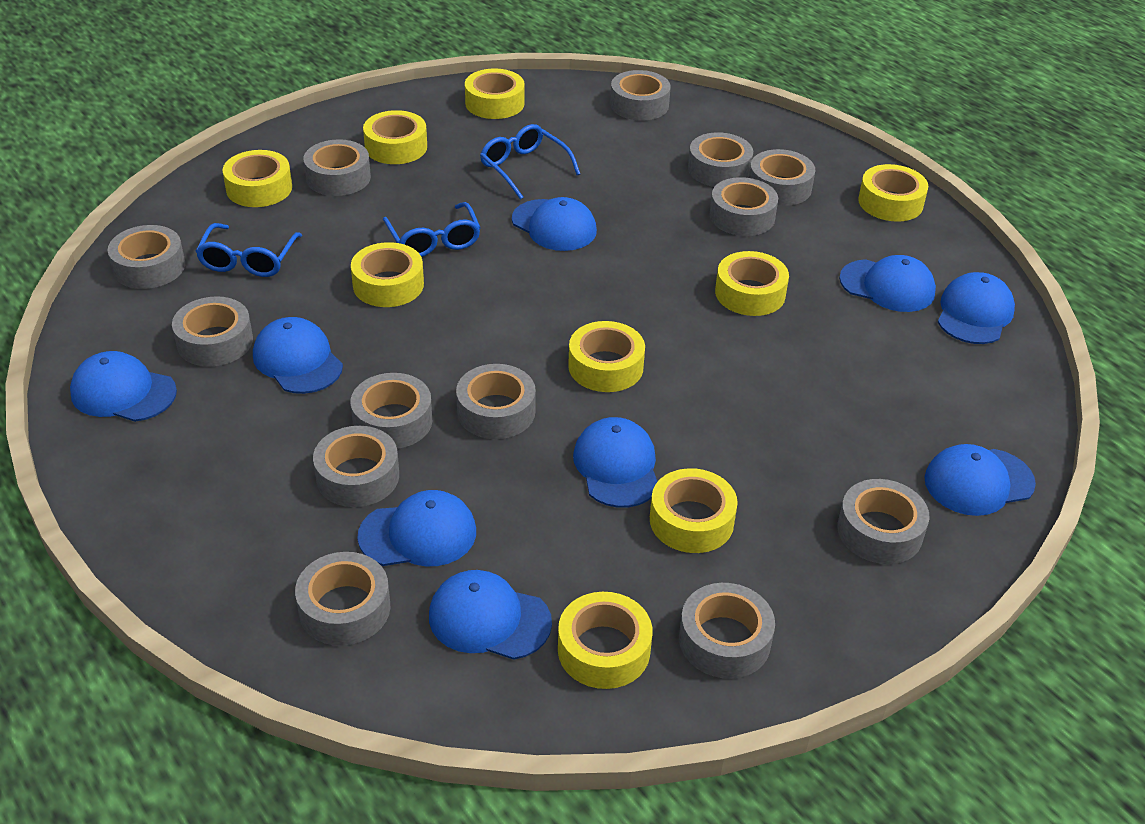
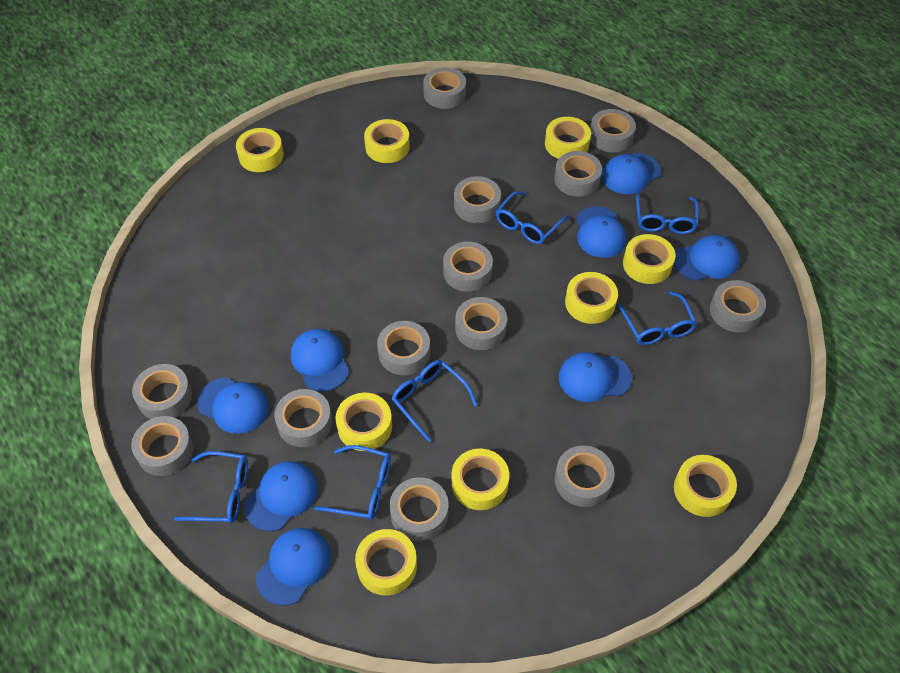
blue cap: [70,351,177,422] [253,317,343,394] [357,490,476,566] [429,570,552,660] [512,197,597,251] [573,417,658,508] [839,255,936,312] [925,444,1036,516] [938,272,1015,344] = 9 -> [197,377,269,434] [244,461,318,531] [256,528,331,606] [291,329,349,391] [559,352,632,402] [576,206,626,258] [602,153,661,194] [674,235,740,281] = 8
blue glasses: [195,223,302,277] [383,202,481,257] [480,124,580,200] = 3 -> [174,451,248,523] [314,445,391,520] [392,360,478,442] [495,191,569,244] [617,291,697,345] [636,192,699,234] = 6

